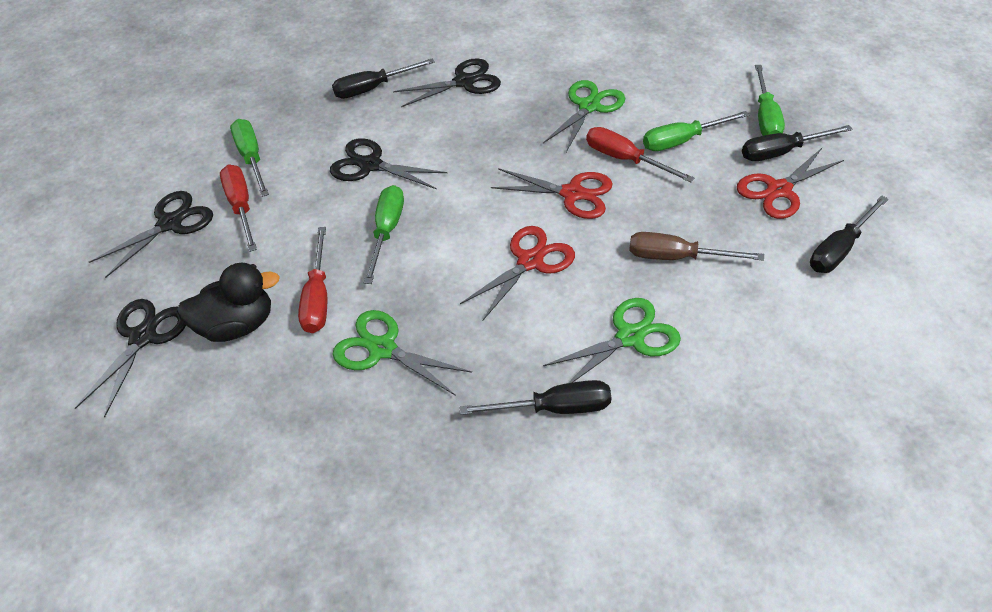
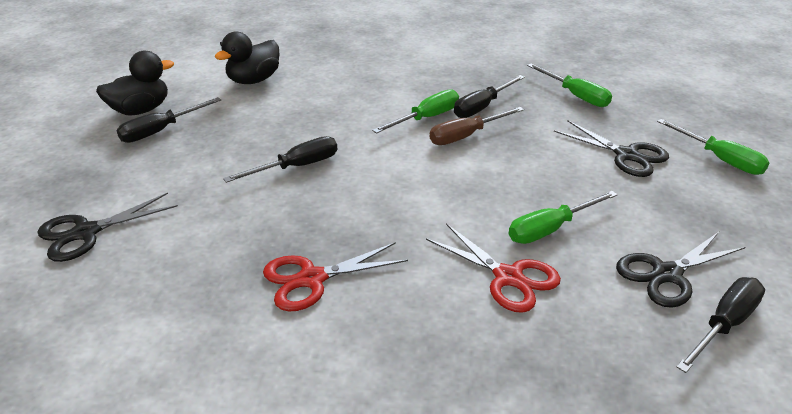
black duck: [177,263,280,342] = 1 -> [96,51,174,115] [215,31,280,84] = 2
black scissors: [75,299,186,417] [89,191,213,278] [330,138,447,189] [393,58,501,107] = 4 -> [37,193,178,262] [554,120,669,177] [616,232,746,308] = 3
green scissors: [332,310,472,396] [543,80,625,152] [543,298,681,383] = 3 -> none = 0
red scissors: [460,226,575,320] [491,168,613,219] [737,148,844,219] = 3 -> [263,242,408,311] [426,223,561,313] = 2
red screwdriver: [220,165,257,252] [298,227,327,333] [586,127,694,182] = 3 -> none = 0

